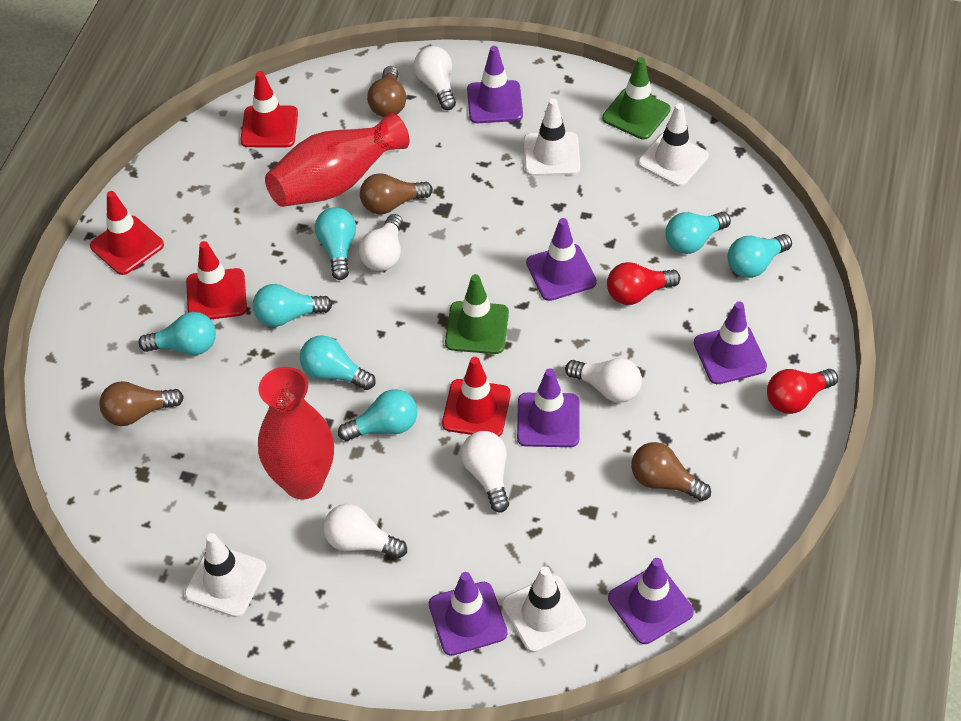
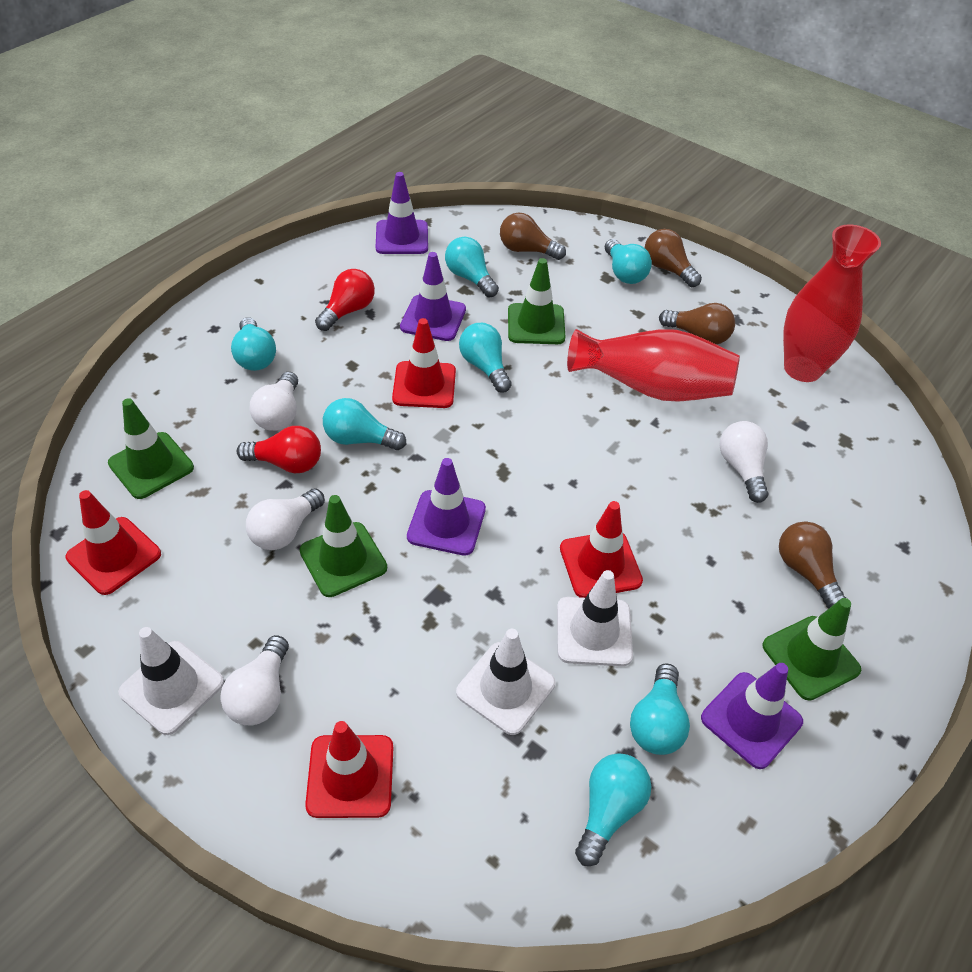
green traffic cone: [445,274,509,354] [602,57,671,140] = 2 -> [108,398,194,499] [300,495,387,597] [508,258,566,344] [762,598,861,701] = 4
purple traffic cone: [429,572,508,656] [467,46,523,123] [517,368,579,447] [526,218,597,301] [608,558,694,644] [694,302,767,384] = 6 -> [376,172,428,254] [400,252,466,341] [407,458,486,556] [701,663,803,769] = 4
white light bulb: [324,504,407,559] [359,214,403,271] [414,46,456,110] [461,431,509,512] [565,358,642,403] = 5 -> [220,635,289,725] [246,489,325,550] [250,372,298,431] [720,421,768,503] = 4
white traffic cone: [184,533,266,617] [502,567,586,653] [524,98,580,176] [638,103,708,187] = 4 -> [118,627,224,735] [456,629,555,735] [557,570,633,666] = 3

